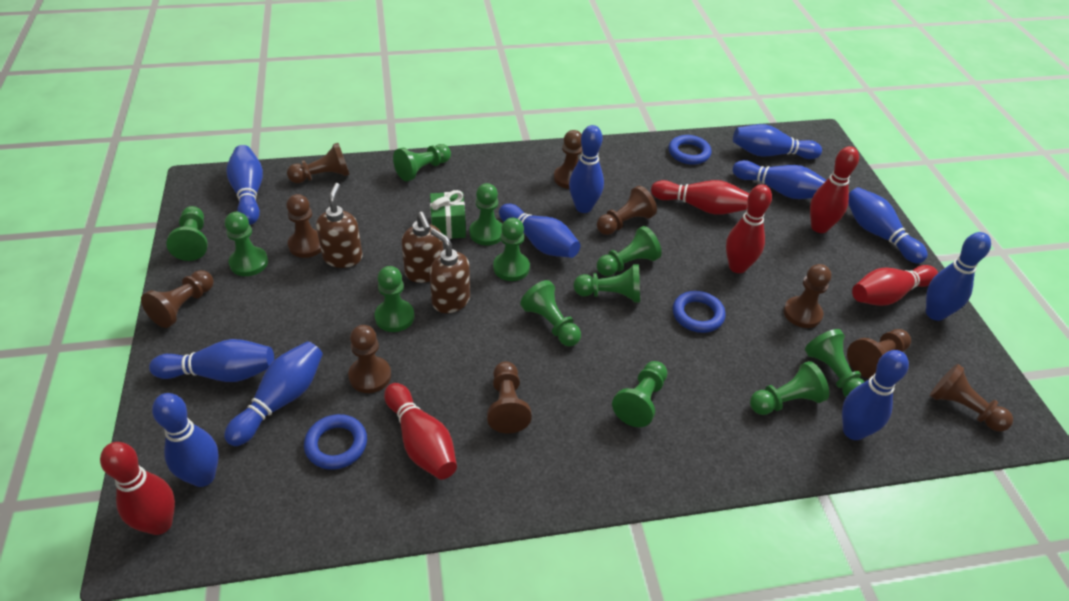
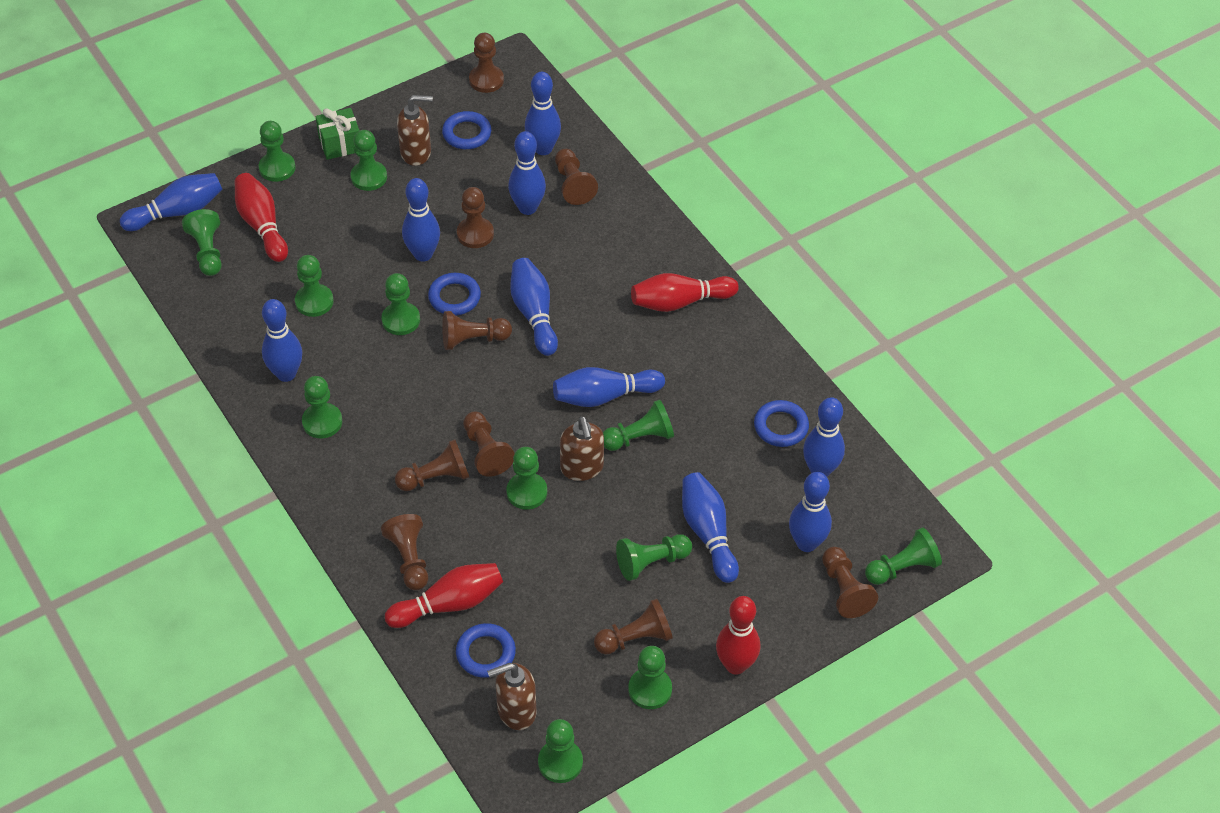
blue bowling pin: [149,339,274,382] [152,393,219,487] [224,341,323,446] [226,145,263,225] [499,204,580,258] [569,125,604,213] [733,124,822,159] [733,160,826,199] [842,350,909,440] [848,187,928,264] [926,232,991,321] = 11 -> [120,173,222,231] [262,299,302,382] [402,178,440,262] [508,131,546,215] [510,258,558,356] [525,72,561,155] [553,367,665,407] [682,472,739,583] [789,472,832,552] [803,397,845,477] = 10
blue ring: [304,414,367,470] [668,135,711,165] [673,291,726,333] = 3 -> [428,273,481,315] [442,111,491,149] [456,623,516,678] [754,400,809,447] = 4
brown pawn: [141,270,214,328] [286,194,321,258] [287,143,350,183] [348,325,391,393] [487,361,532,434] [554,130,582,189] [597,186,657,235] [784,264,831,328] [847,329,911,378] [930,364,1013,432] = 10 -> [381,514,428,590] [395,439,469,491] [442,311,512,350] [457,187,494,248] [463,411,514,477] [469,33,504,93] [555,149,598,205] [594,598,673,654] [822,547,878,618] = 9
red bowling pin: [100,442,175,535] [384,383,457,479] [651,180,749,215] [726,184,772,273] [810,146,859,233] [852,265,938,306] = 6 -> [235,173,288,262] [385,563,503,628] [631,273,739,312] [716,596,760,675] = 4

